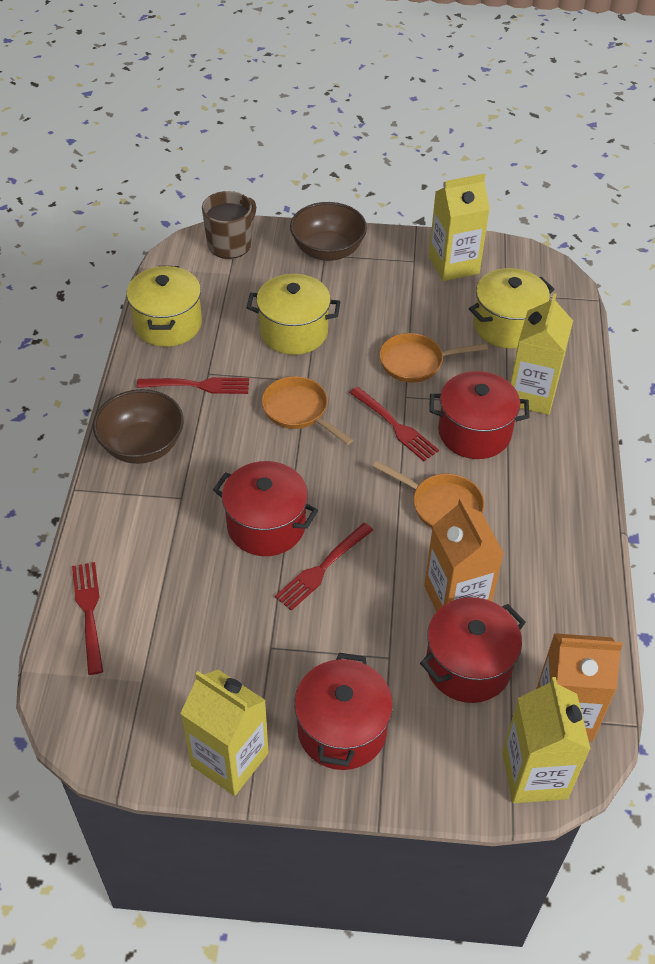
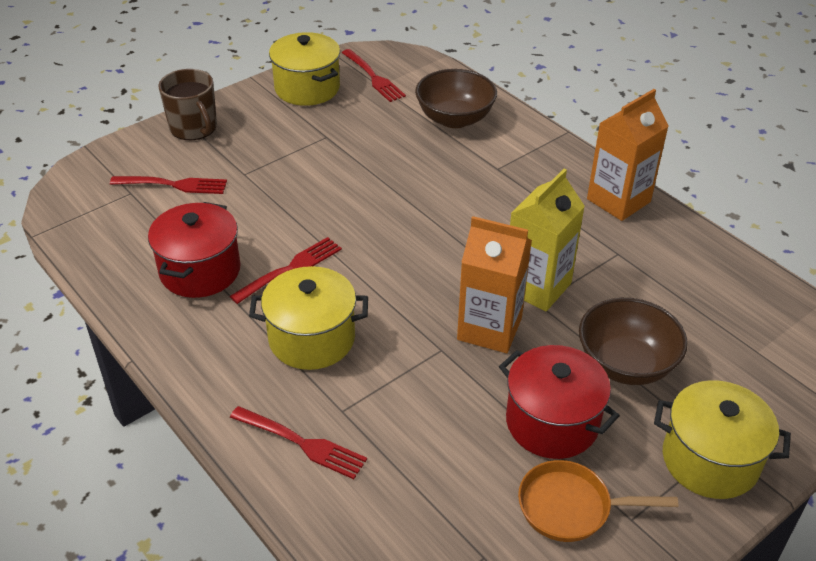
orange pan: [262,376,353,445] [373,461,484,528] [379,333,488,383] = 3 -> [518,460,678,542] = 1
red pot: [213,461,318,556] [294,653,393,770] [420,597,526,703] [429,371,530,459] = 4 -> [148,202,241,298] [499,345,620,459] = 2
yellow carton: [180,670,269,796] [429,174,490,281] [502,677,590,803] [510,293,573,415] = 4 -> [510,168,585,311] = 1

